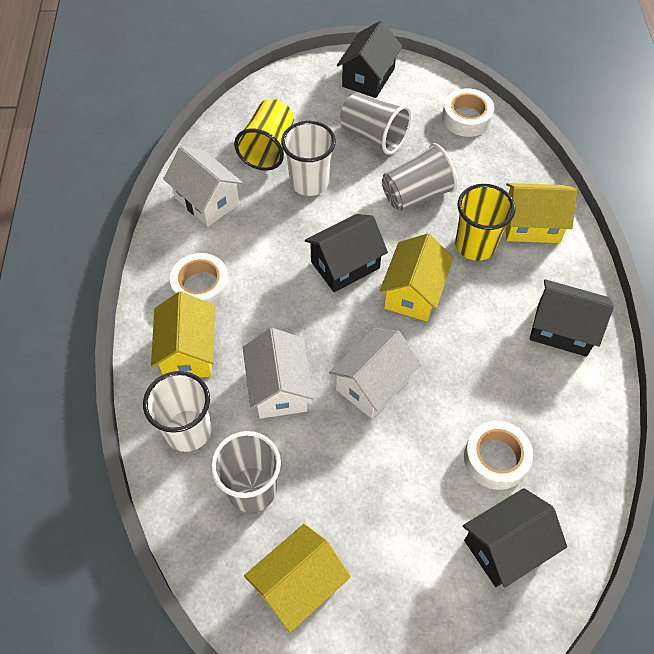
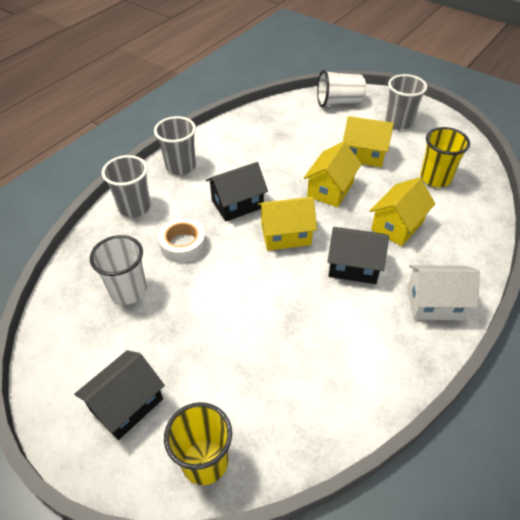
black house: [305,214,388,292] [337,21,402,98] [463,488,567,588] [530,279,614,357] = 4 -> [74,350,165,440] [206,162,268,222] [328,227,389,284] = 3
white house: [163,147,243,227] [243,328,314,419] [329,328,421,419] = 3 -> [407,265,480,320] = 1
white tape: [170,253,230,307] [442,88,495,137] [464,421,533,490] = 3 -> [158,218,206,263] = 1

